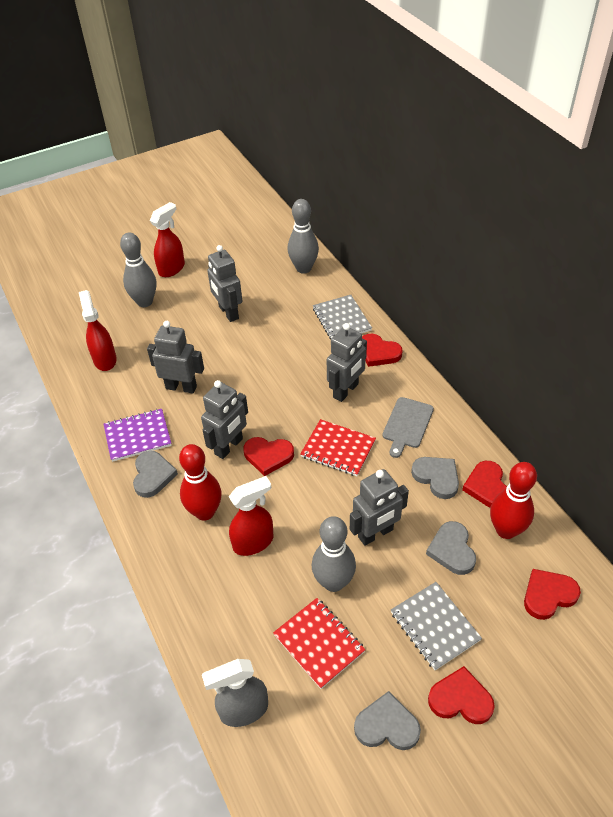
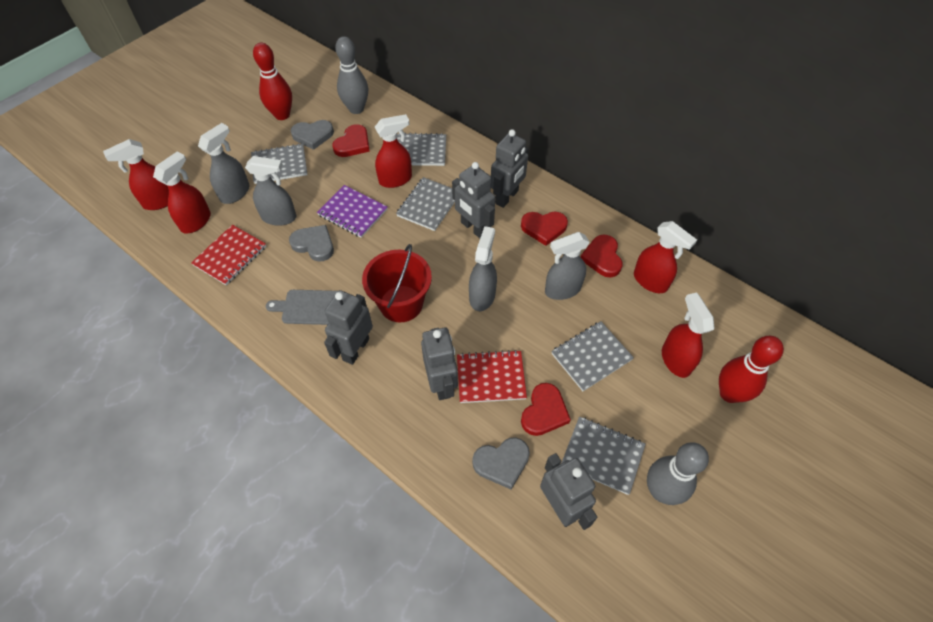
grey bowling pin: [120,233,156,307] [287,199,319,274] [312,516,356,592] = 3 -> [335,36,368,114] [647,442,709,505] = 2
grey heart: [133,451,178,498] [354,691,421,750] [411,457,459,499] [426,521,476,575] = 4 -> [289,225,334,262] [291,120,334,150] [472,437,530,489] = 3
grey notebook: [313,295,372,339] [391,582,482,670] = 2 -> [251,143,308,184] [396,177,455,231] [397,133,446,166] [551,321,634,391] [562,417,646,495] = 5
grey spray bottle: [202,659,268,727] = 1 -> [198,123,249,204] [245,156,296,226] [469,226,497,311] [545,232,590,300] = 4
red bucket: none = 0 -> [362,244,432,322] = 1
red heart: [243,437,294,476] [362,334,402,367] [428,666,495,724] [462,461,507,507] [524,569,581,620] = 5 -> [332,124,370,157] [521,212,568,246] [521,383,571,436] [581,235,623,277] = 4
red spray bottle: [79,290,117,371] [150,202,185,277] [229,476,273,556] = 3 -> [103,139,169,210] [153,151,211,233] [375,114,412,188] [634,221,697,293] [662,293,714,378] = 5

